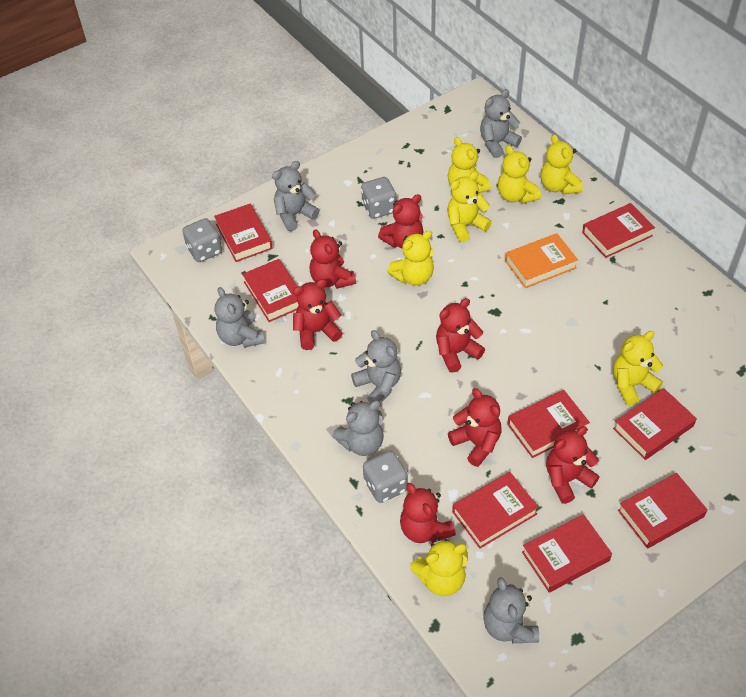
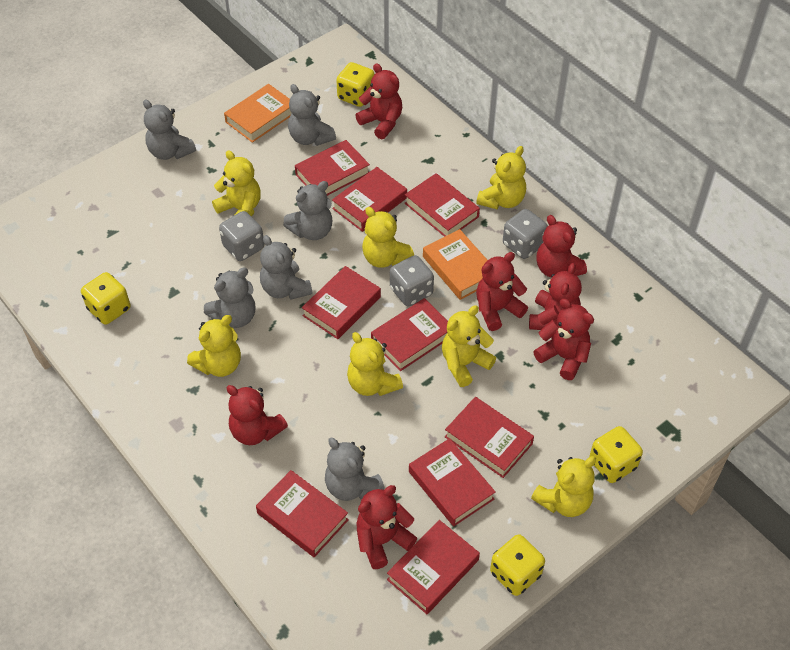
orange book: [505,233,578,288] = 1 -> [224,84,292,143] [423,229,488,300] = 2
red book: [214,204,273,262] [242,259,299,322] [452,472,539,549] [507,390,590,458] [522,514,612,593] [582,203,655,258] [613,388,697,460] [618,473,708,549] = 8 -> [256,470,348,557] [295,140,370,196] [302,266,381,339] [332,167,407,232] [371,298,448,371] [387,520,480,614] [405,173,480,237] [409,438,496,526] [445,397,534,478] = 9
yellow dice: none = 0 -> [81,272,131,325] [336,62,375,107] [490,534,545,596] [589,426,643,483] = 4

